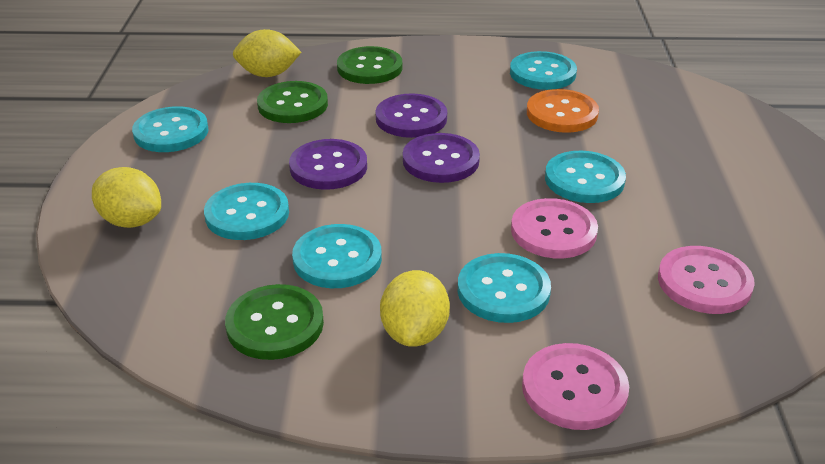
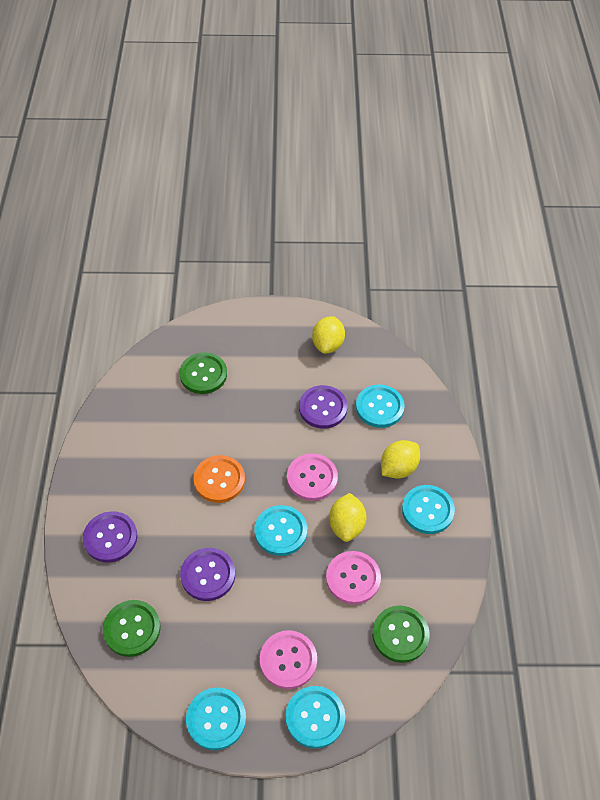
turquoise button: [132,106,209,152] [204,183,289,240] [292,224,382,288] [458,253,551,323] [510,51,577,90] [545,151,626,203] = 6 -> [186,687,246,750] [254,505,307,556] [286,686,345,749] [356,385,405,428] [402,485,455,534] = 5

